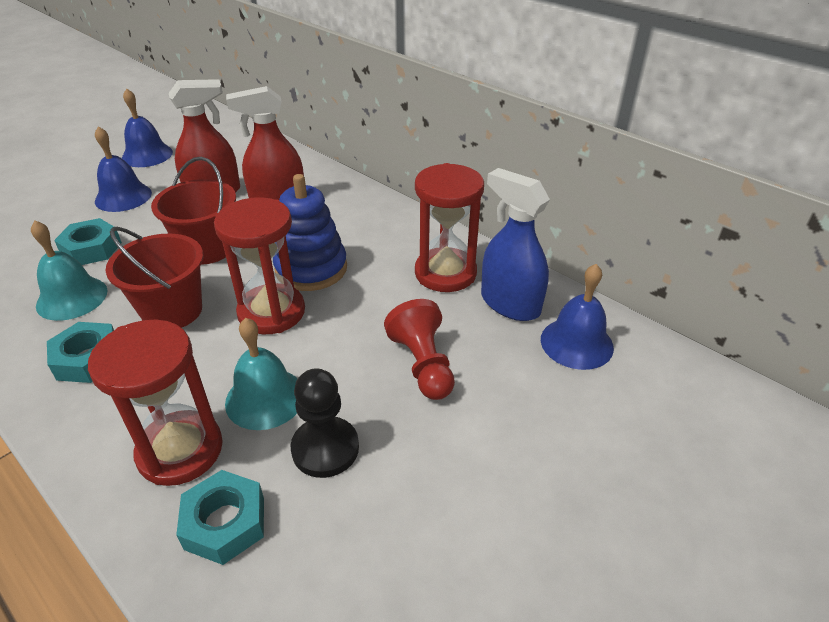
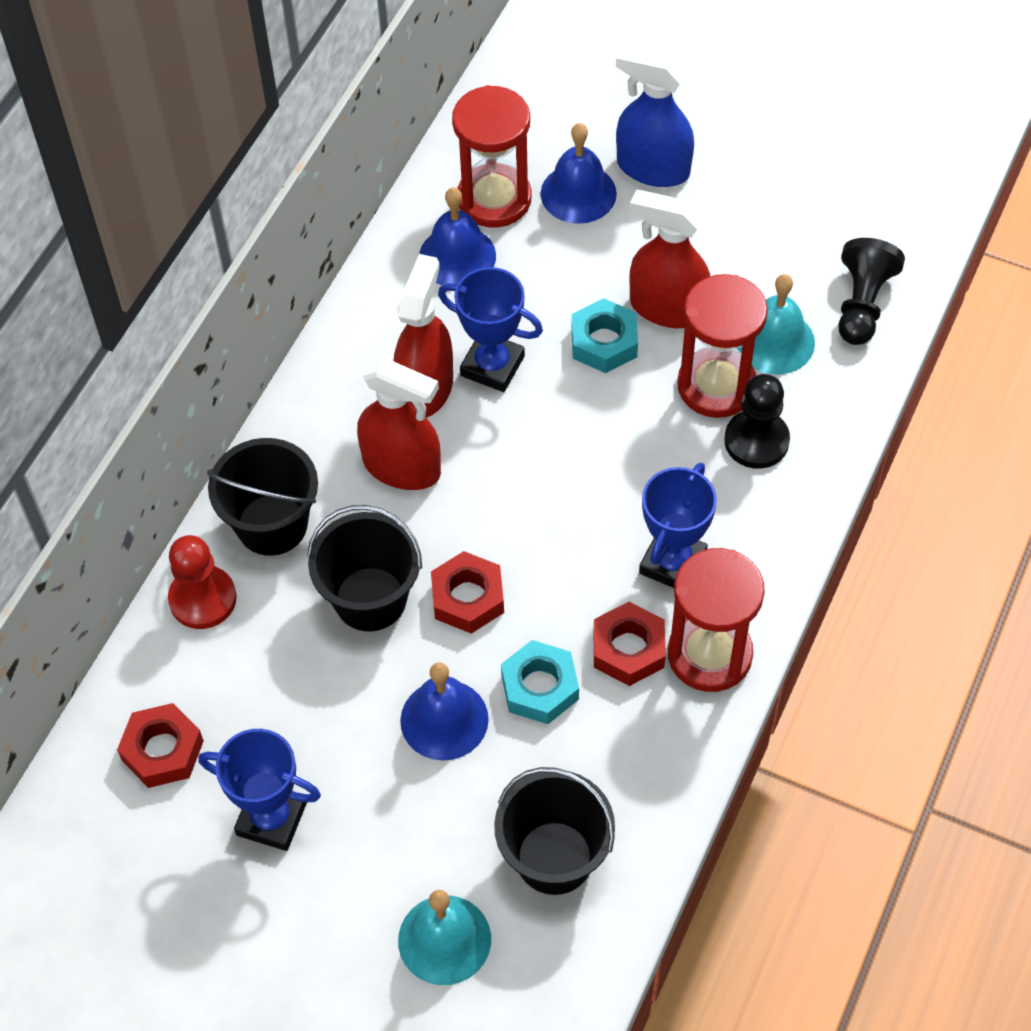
black bucket: none = 0 -> [207,438,318,556] [307,505,422,631] [494,767,615,895] = 3
black pawn: [290,368,359,478] = 1 -> [725,374,790,469] [838,238,905,345] = 2
blue stacking toy: [273,174,347,291] = 1 -> none = 0
blue trophy: none = 0 -> [198,729,321,851] [438,267,543,392] [639,463,717,588] = 3
red bucket: [106,227,203,328] [151,157,236,265] = 2 -> none = 0
red nut: none = 0 -> [117,703,204,788] [431,551,504,634] [594,602,666,686] = 3
red spray bottle: [169,79,240,193] [226,86,304,200] = 2 -> [357,358,441,490] [394,254,453,418] [629,190,710,328] = 3
turquoise nut: [47,322,114,383] [54,218,122,265] [176,470,264,565] = 3 -> [501,640,579,724] [572,298,638,373] = 2

